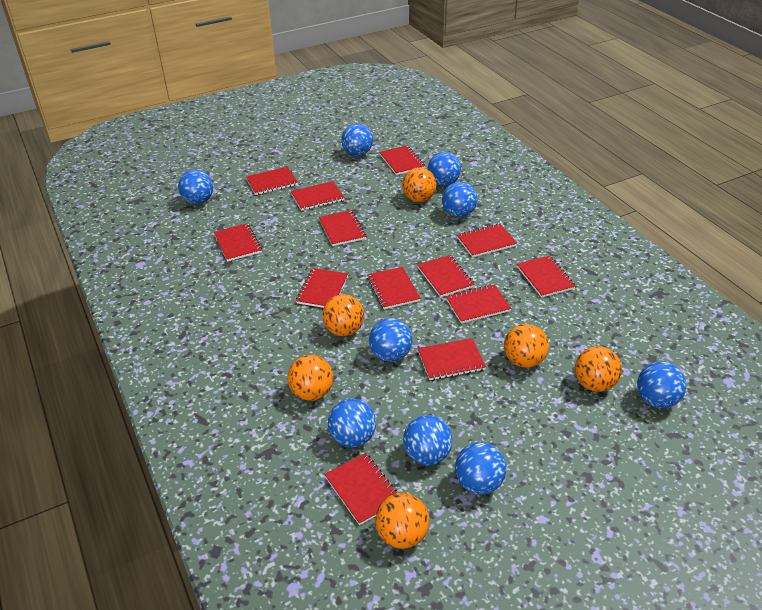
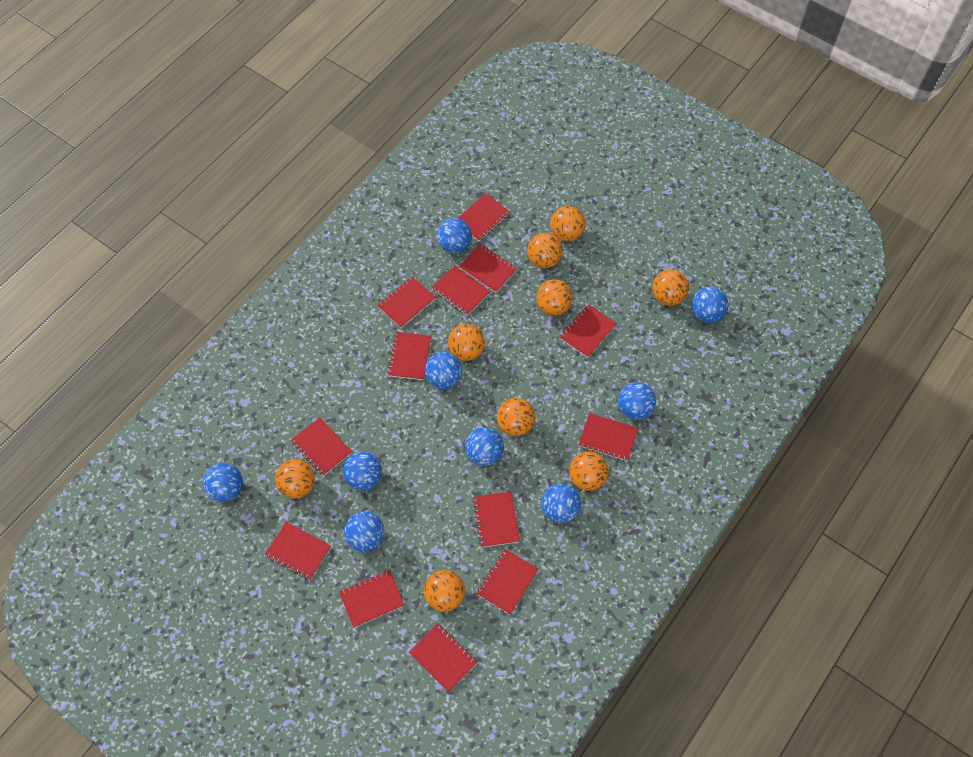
orange ball: [288,355,333,400] [322,294,364,336] [375,493,430,549] [402,167,436,202] [504,324,549,368] [575,346,622,392] = 6 -> [275,459,315,499] [424,570,465,612] [448,324,485,361] [497,398,535,436] [527,233,563,268] [536,279,573,316] [550,206,585,241] [569,451,609,491] [653,269,689,305] = 9

